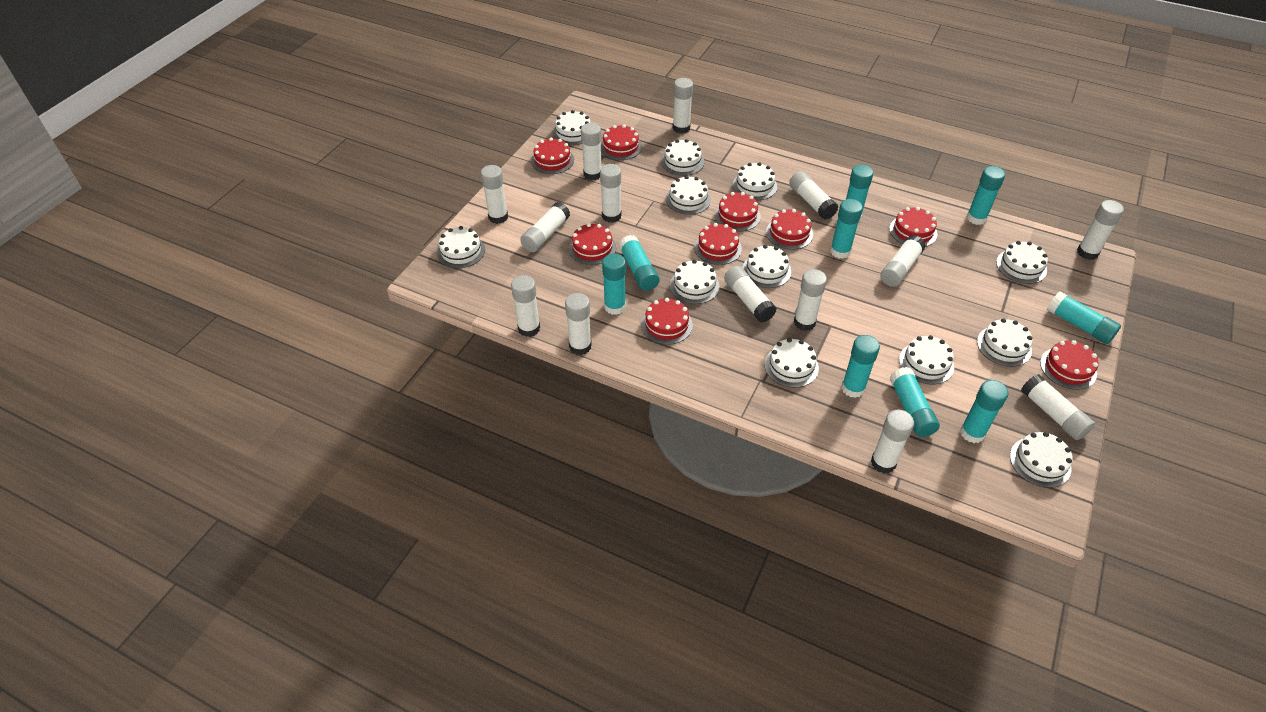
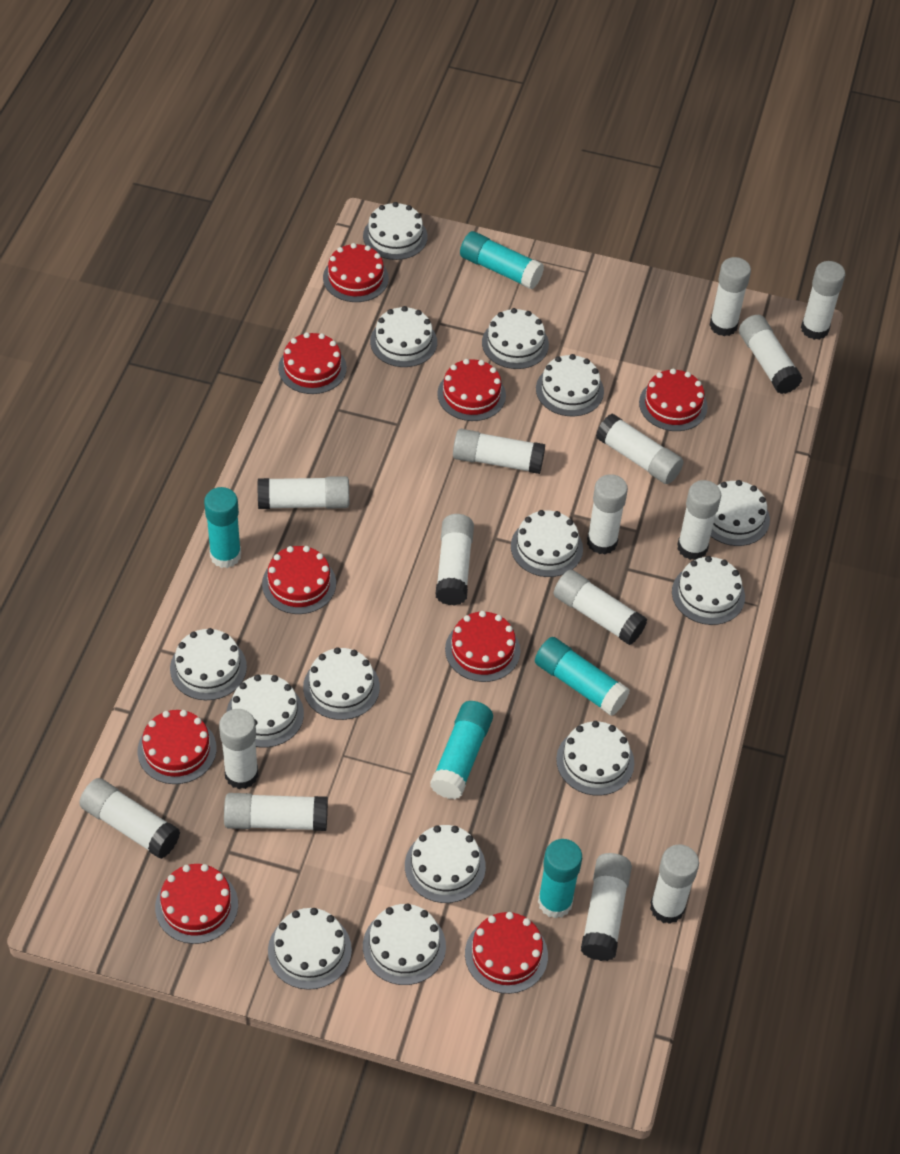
turquoise glue stick: [602,253,626,315] [619,235,659,291] [830,199,863,259] [842,335,880,398] [846,164,874,222] [890,367,940,437] [960,380,1008,443] [966,166,1005,225] [1047,292,1121,344] = 9 -> [204,487,241,568] [430,701,493,799] [460,231,544,289] [535,637,630,716] [538,839,582,918] = 5
white cake: [437,226,485,268] [553,110,590,145] [661,139,704,176] [666,176,711,215] [670,260,720,304] [733,162,777,200] [742,245,791,288] [765,338,819,388] [899,335,954,385] [977,318,1033,367] [996,241,1048,284] [1010,432,1073,488] = 12 -> [170,628,247,700] [226,675,304,748] [268,908,352,990] [303,647,380,720] [363,202,428,260] [363,903,446,985] [370,306,437,367] [405,825,486,903] [482,308,549,369] [511,510,583,577] [536,354,604,416] [556,721,634,796] [672,556,745,625] [710,480,770,546] = 14
white glue stick: [481,165,508,224] [511,275,540,337] [520,202,570,252] [565,293,592,355] [581,123,601,180] [600,164,621,223] [673,78,693,134] [724,266,777,322] [789,171,838,220] [794,269,827,331] [871,410,914,473] [881,235,926,287] [1021,374,1095,440] [1077,200,1124,260] = 14 -> [79,778,180,859] [219,709,259,789] [224,793,328,831] [258,476,349,509] [435,514,474,606] [453,429,545,474] [554,570,647,645] [581,853,632,961] [587,474,628,554] [596,414,684,484] [650,844,699,924] [677,480,721,560] [710,257,751,336] [739,315,803,394] [801,261,845,340] = 15

